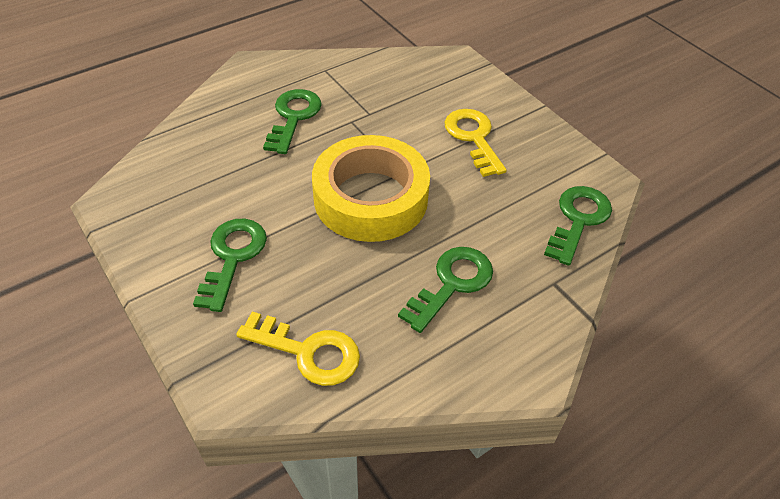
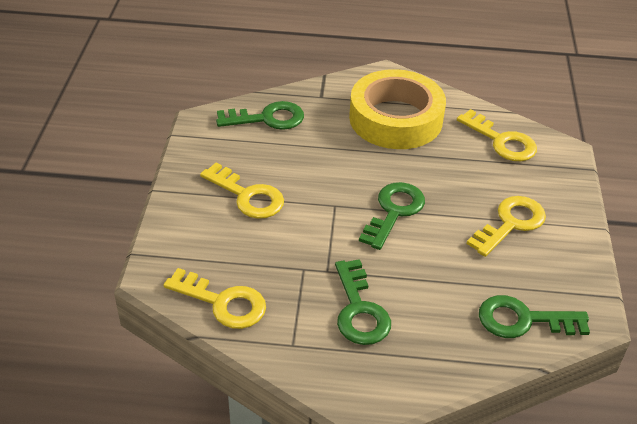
yellow key: [236,312,360,386] [444,109,507,177] = 2 -> [163,268,266,329] [200,163,284,219] [457,109,537,161] [467,196,546,257] = 4

